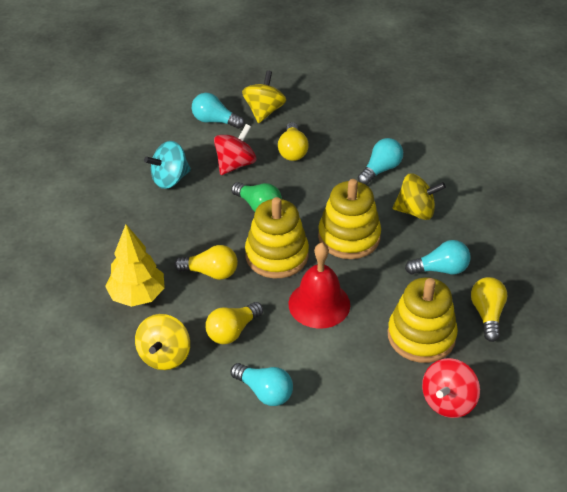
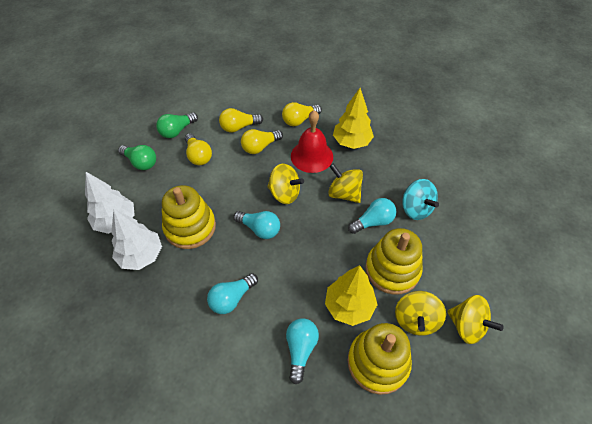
green light bulb: [231,182,282,212] = 1 -> [118,145,156,170] [156,112,198,138] = 2
red spinning top: [214,124,256,175] [422,358,480,418] = 2 -> none = 0
white tree: none = 0 -> [85,172,135,234] [111,209,162,270] = 2
yellow spinning top: [135,314,190,370] [242,70,286,123] [393,174,446,220] = 3 -> [267,164,304,204] [328,163,363,203] [395,291,446,336] [447,295,504,344] = 4
yellow tree: [105,224,165,307] = 1 -> [325,265,378,326] [333,88,374,149] = 2

